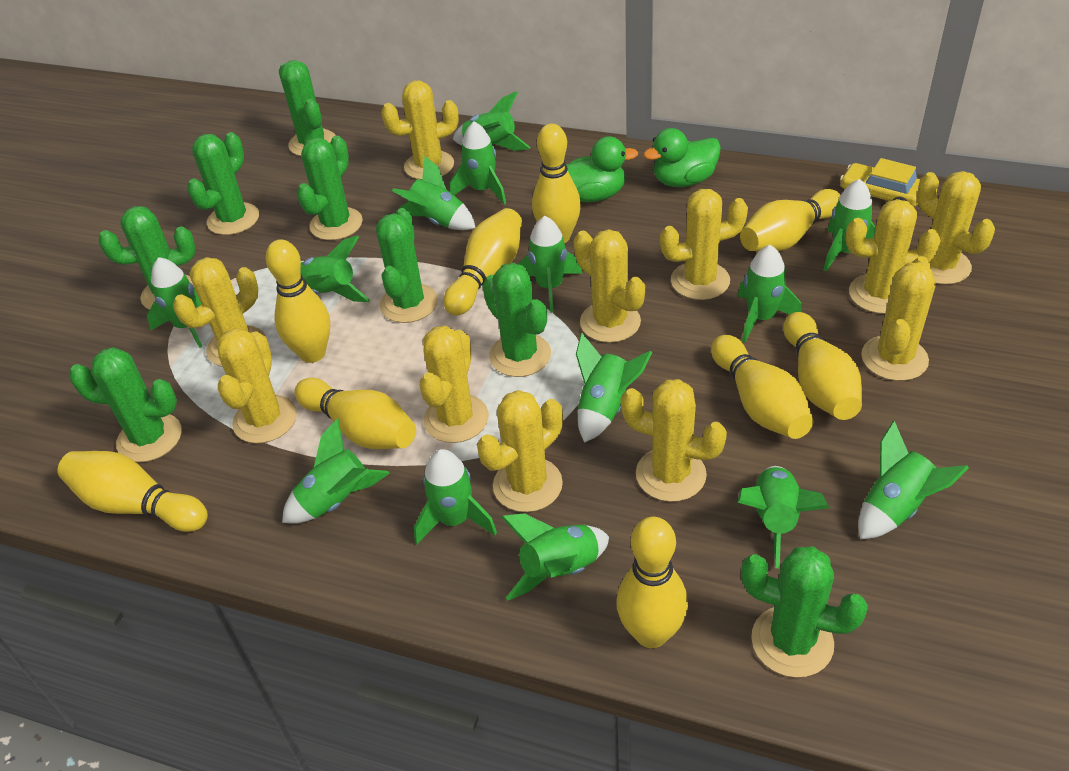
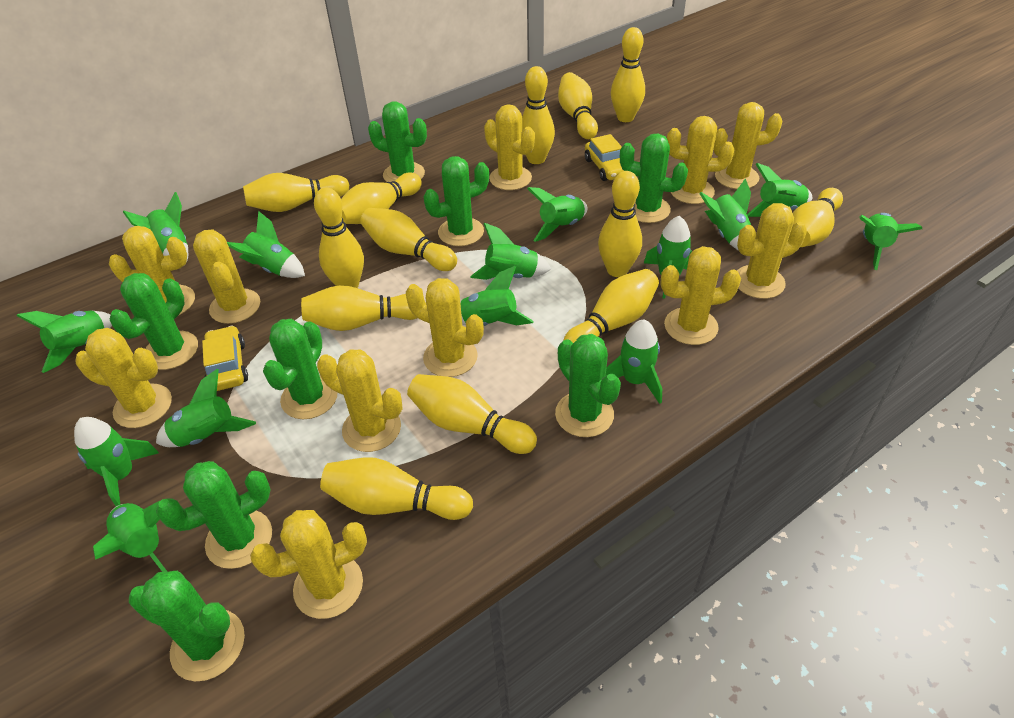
green duck: [566,136,638,202] [643,128,721,187] = 2 -> none = 0
yellow bowling pin: [57,451,208,532] [265,240,330,363] [295,378,416,449] [444,208,522,316] [532,124,581,243] [616,517,688,648] [711,335,813,439] [740,189,840,251] [783,312,862,420] = 9 -> [243,173,349,212] [301,285,417,331] [314,187,364,288] [320,457,473,520] [341,173,422,224] [360,208,457,271] [407,374,537,454] [522,66,555,164] [558,72,598,139] [563,269,659,343] [598,171,642,277] [611,27,645,122] [793,188,843,247] = 13
yellow car: [840,158,920,207] = 1 -> [202,326,248,391] [585,134,624,181] = 2

